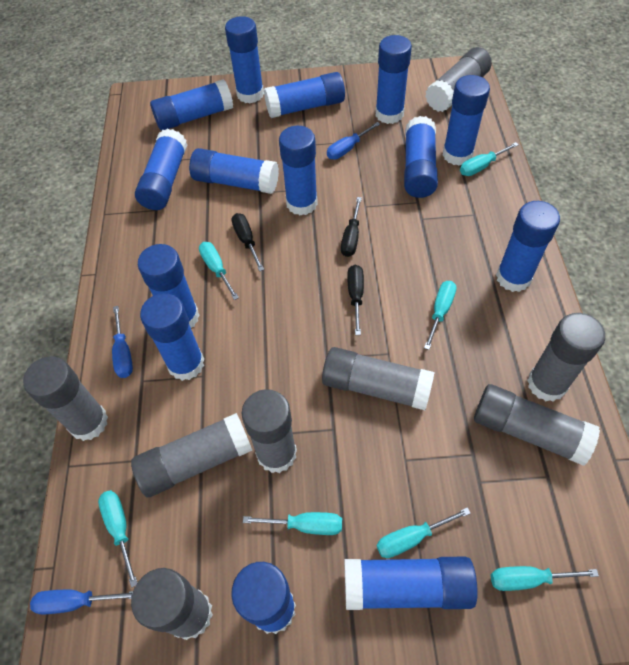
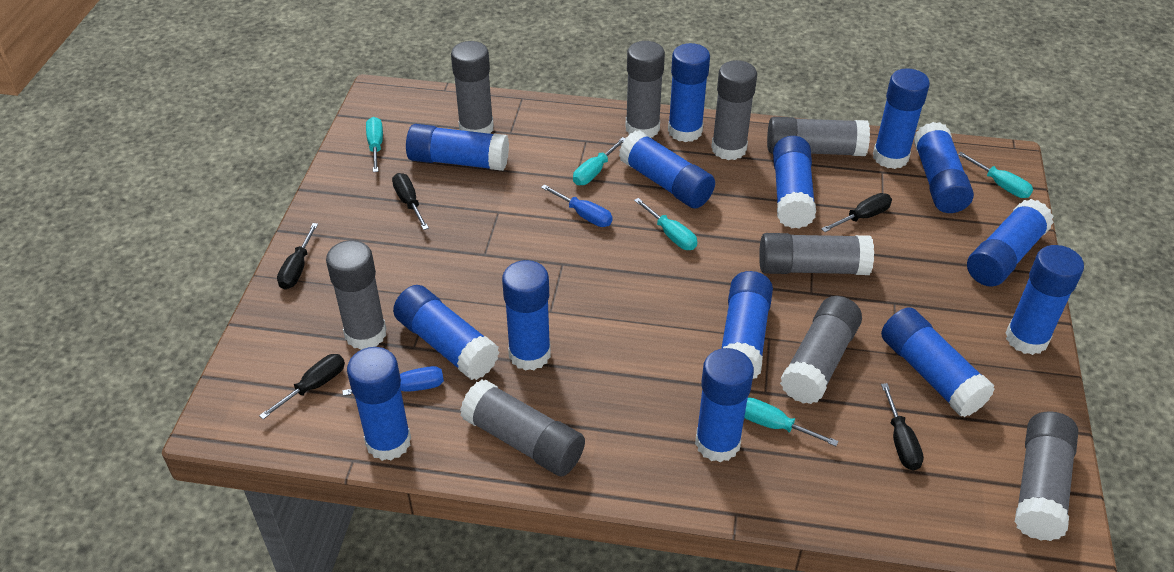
black screwdriver: [231,213,264,271] [341,197,362,257] [347,265,364,335] = 3 -> [259,354,345,419] [277,223,318,289] [392,173,429,230] [821,193,892,232] [881,383,924,471] = 5
blue screwdriver: [30,590,133,615] [112,306,133,378] [327,122,380,160] = 3 -> [342,366,444,396] [541,184,612,227] = 2
grey glue stick: [23,356,108,441] [131,413,253,497] [131,568,213,640] [242,389,297,473] [322,347,435,410] [425,47,492,112] [474,384,600,466] [527,313,605,402] = 8 -> [326,240,387,350] [451,41,494,134] [460,379,585,476] [625,41,665,138] [711,60,757,160] [759,233,874,275] [767,117,870,156] [780,296,862,404] [1015,411,1078,541] = 9
turquoise screwdriver: [98,490,137,588] [199,242,239,300] [243,512,342,535] [377,507,471,558] [424,281,456,350] [460,142,519,176] [491,566,599,591] = 7 -> [366,117,383,172] [573,137,625,185] [634,198,697,250] [744,397,839,446] [958,152,1033,198] = 5

